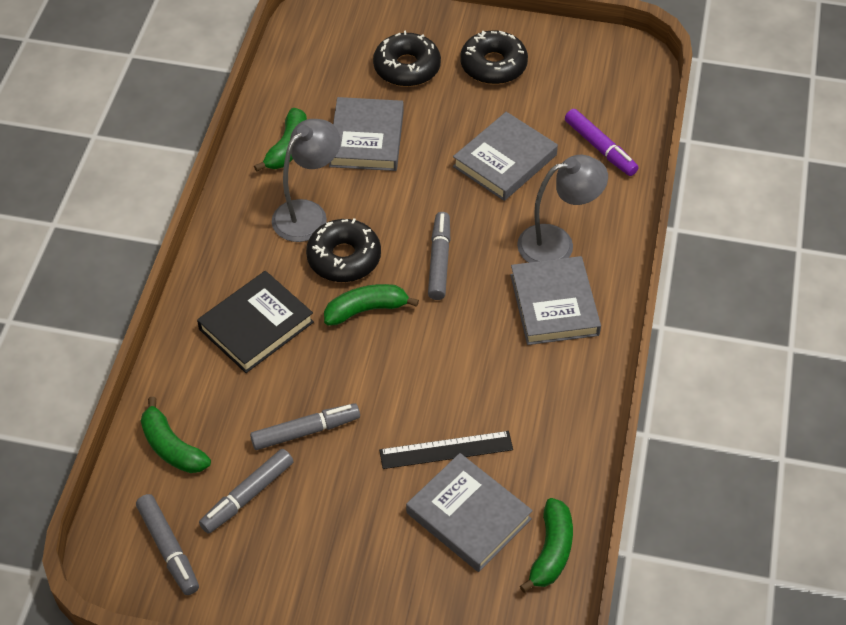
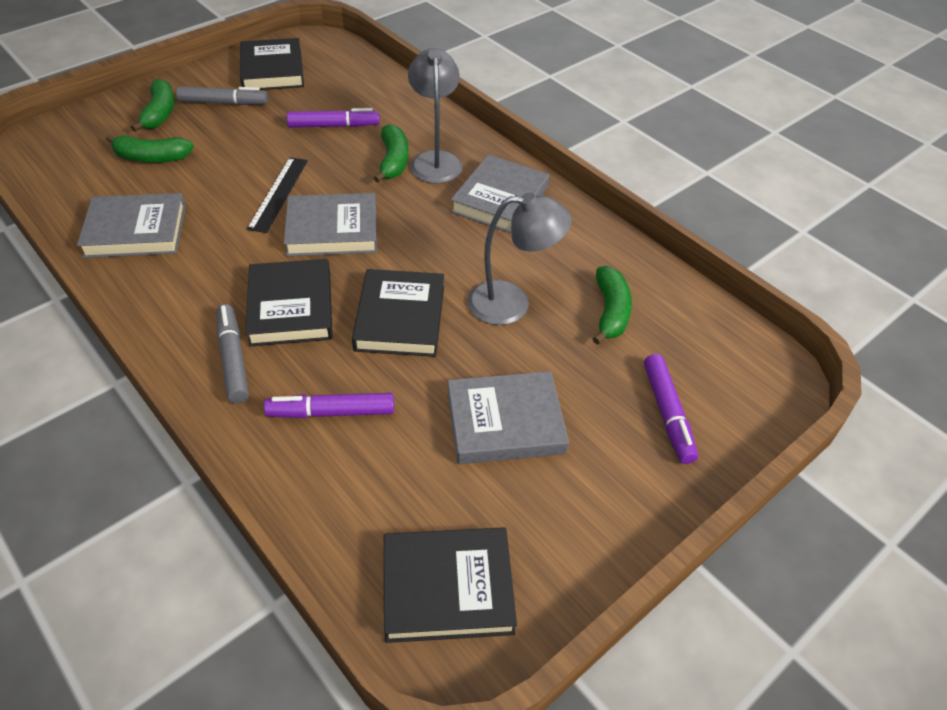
black book: [197,271,314,373] = 1 -> [240,38,304,90] [245,259,333,347] [352,269,444,357] [384,527,517,643] = 4
black donut: [306,218,381,282] [373,31,441,87] [460,30,528,84] = 3 -> none = 0
grey marker: [136,494,199,595] [199,449,294,534] [250,403,360,450] [428,212,450,300] = 4 -> [176,86,268,105] [216,304,249,403] = 2
purple marker: [565,109,639,176] = 1 -> [264,393,394,418] [287,108,380,128] [644,354,698,464] = 3

